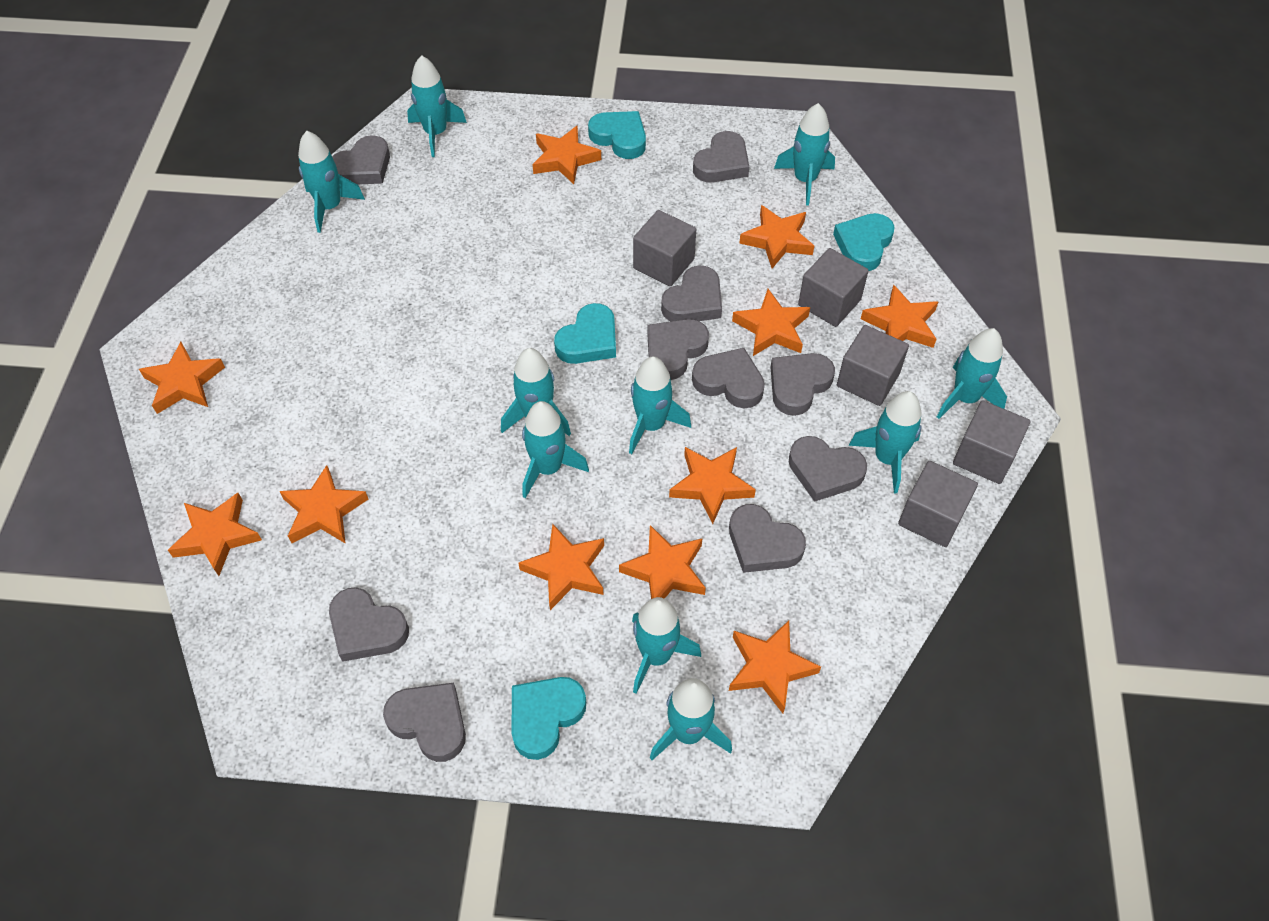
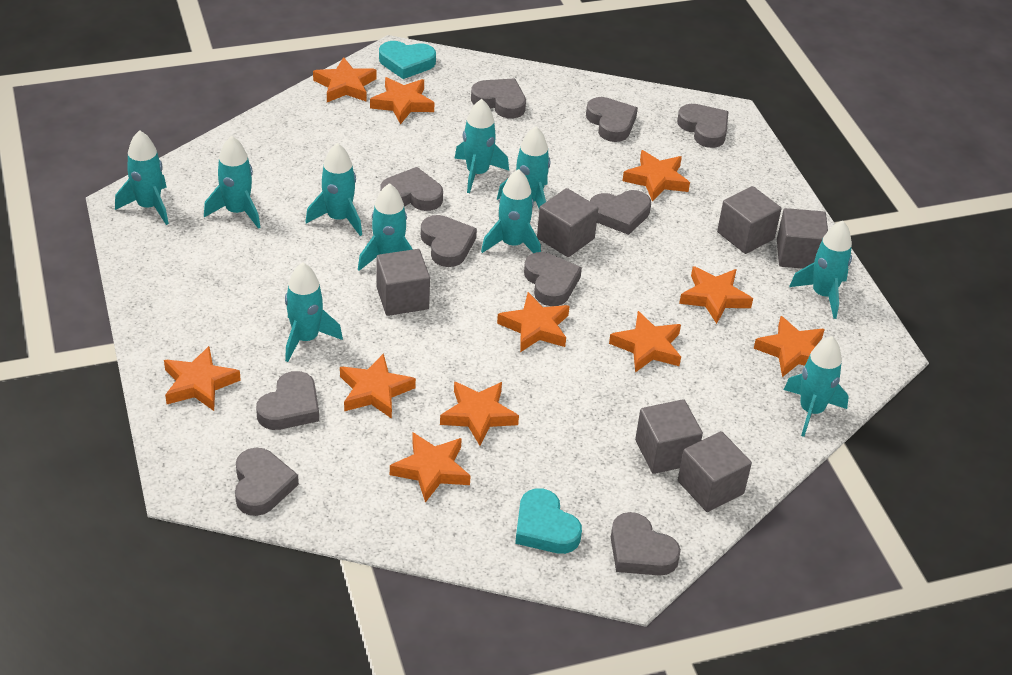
grey cube: [633,210,696,286] [798,248,869,327] [837,325,909,406] [898,461,978,547] [953,400,1030,484] = 5 -> [376,249,430,316] [537,188,598,257] [635,399,703,474] [678,431,752,512] [717,186,781,254] [777,208,828,269] = 6
turquoise heart: [511,677,586,760] [554,303,616,364] [588,111,646,159] [833,213,895,271] = 4 -> [379,41,436,79] [515,488,582,554] = 2

